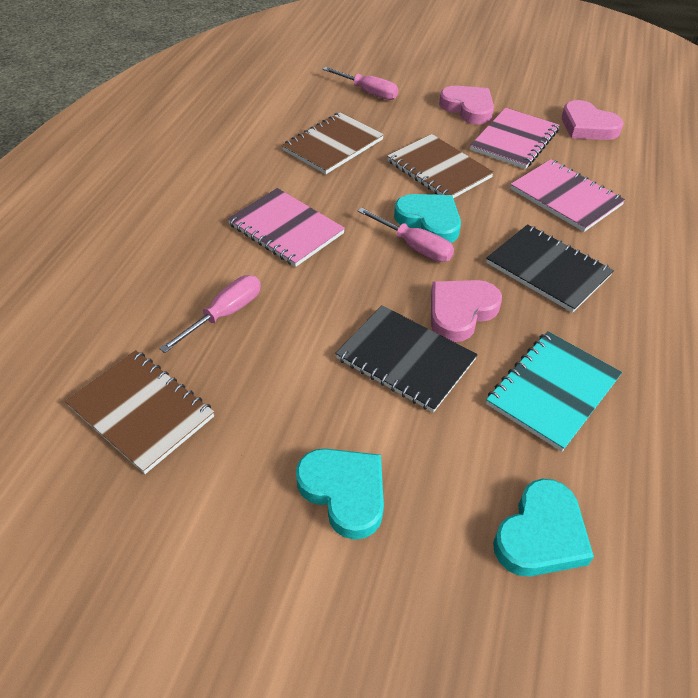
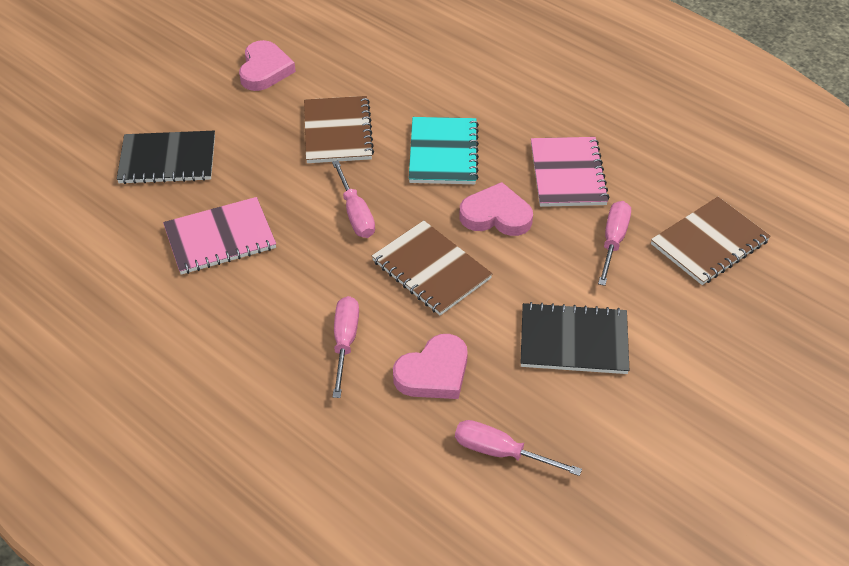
pink notebook: [227,188,345,267] [470,108,560,169] [510,159,625,232] = 3 -> [163,197,276,275] [531,137,610,207] = 2
pink screwdriver: [159,275,261,353] [322,67,398,100] [358,208,454,262] = 3 -> [332,160,375,238] [333,296,359,398] [455,420,582,476] [598,201,631,286] = 4
turquoise heart: [296,448,384,540] [394,194,461,243] [493,479,594,577] = 3 -> none = 0

